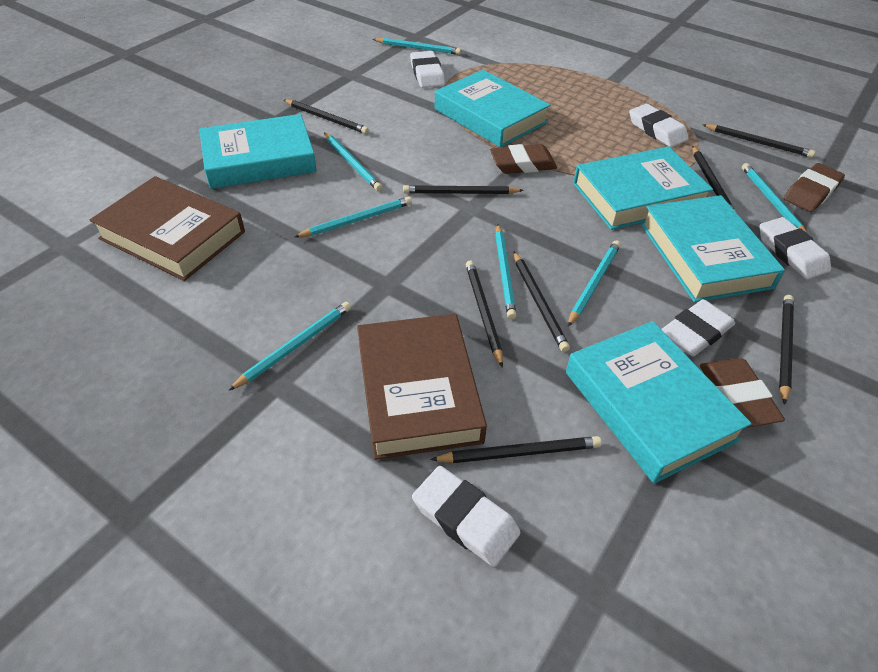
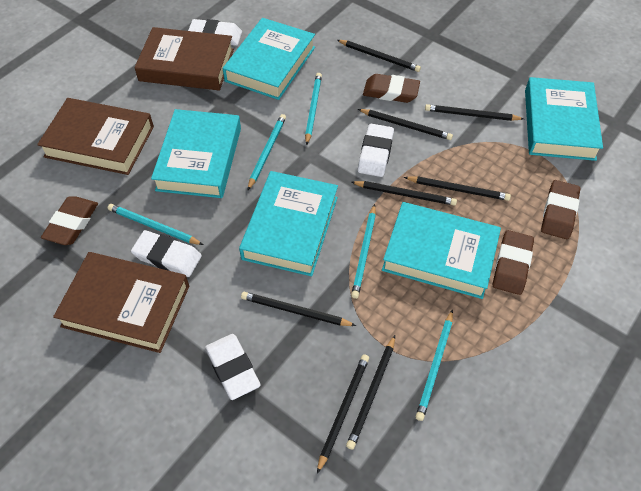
brown book: [90,176,245,281] [357,314,487,460] = 2 -> [37,98,154,175] [53,252,189,353] [134,27,234,91] = 3
brown eraser: [490,144,557,174] [700,358,785,427] [784,163,845,212] = 3 -> [41,196,98,245] [363,74,420,103] [493,230,534,295] [541,180,580,239] = 4
turquoise pencil: [228,302,351,391] [294,196,412,237] [324,132,382,191] [373,38,461,55] [495,224,517,320] [568,240,621,327] [742,163,807,233] = 7 -> [108,204,203,245] [248,114,286,190] [305,73,322,145] [351,204,376,299] [416,309,453,421] = 5
white eraser: [410,51,445,88] [412,466,521,567] [629,104,689,147] [661,299,735,357] [760,217,831,279] = 5 -> [131,230,202,277] [188,19,242,46] [205,334,261,400] [358,124,394,177] = 4

